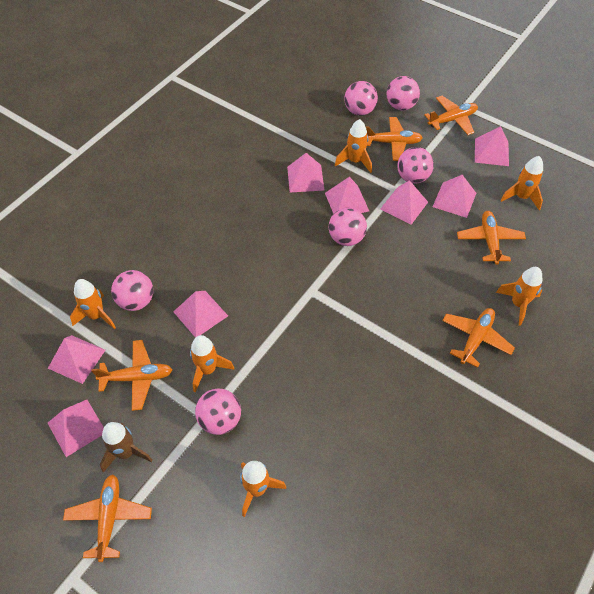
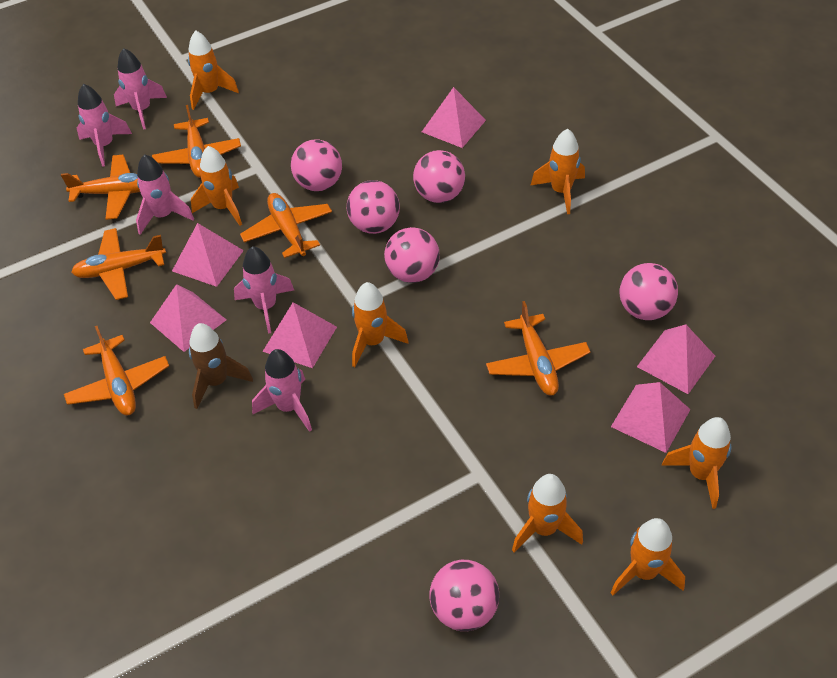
orange rocket: [70,279,116,329] [190,335,234,392] [240,461,286,517] [335,119,372,173] [496,267,543,326] [500,156,543,210] = 6 -> [188,31,239,110] [191,146,242,226] [352,282,408,367] [512,474,583,553] [530,129,585,214] [611,518,685,595] [662,417,732,509] = 7
pink pyramid: [48,335,106,384] [48,400,104,457] [173,291,228,338] [287,153,324,193] [325,177,369,214] [380,180,428,225] [433,175,476,218] [475,126,509,166] = 8 -> [150,284,226,352] [172,223,244,287] [262,302,337,368] [422,87,486,148] [611,382,691,453] [637,324,715,394] = 6
pink rocket: none = 0 -> [77,84,132,167] [114,48,167,130] [136,154,194,235] [234,246,294,334] [252,349,312,432] = 5

